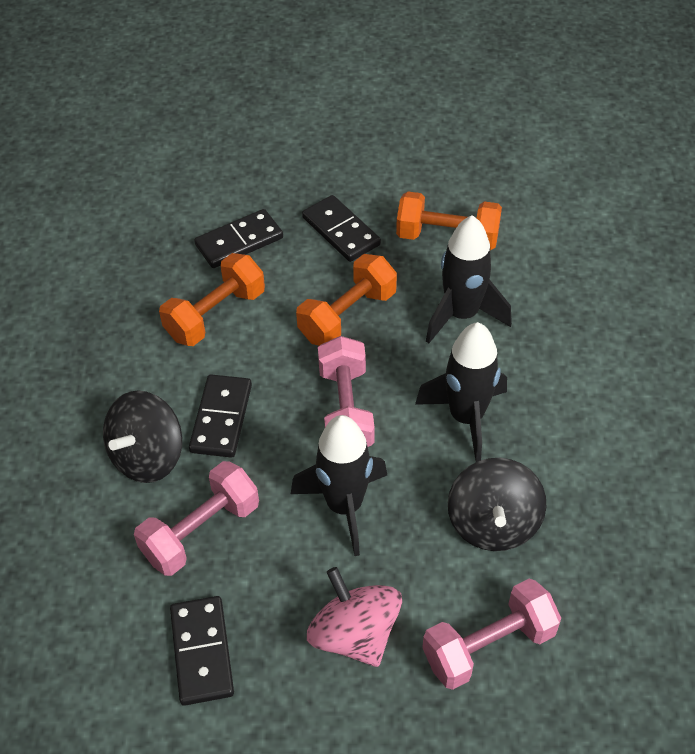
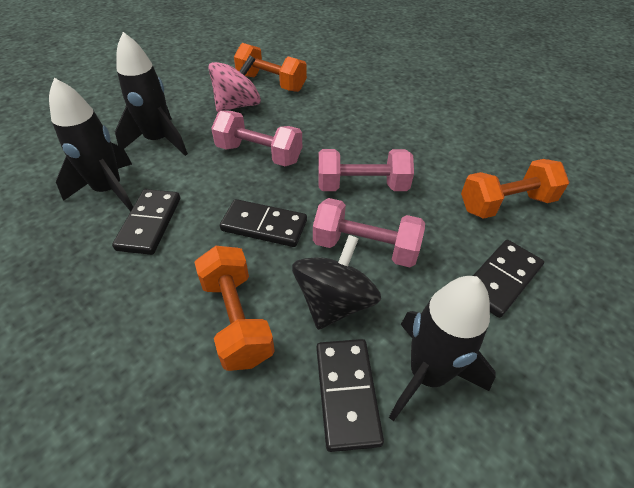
black spinning top: [103,390,182,483] [448,458,546,551] = 2 -> [292,235,381,330] = 1

